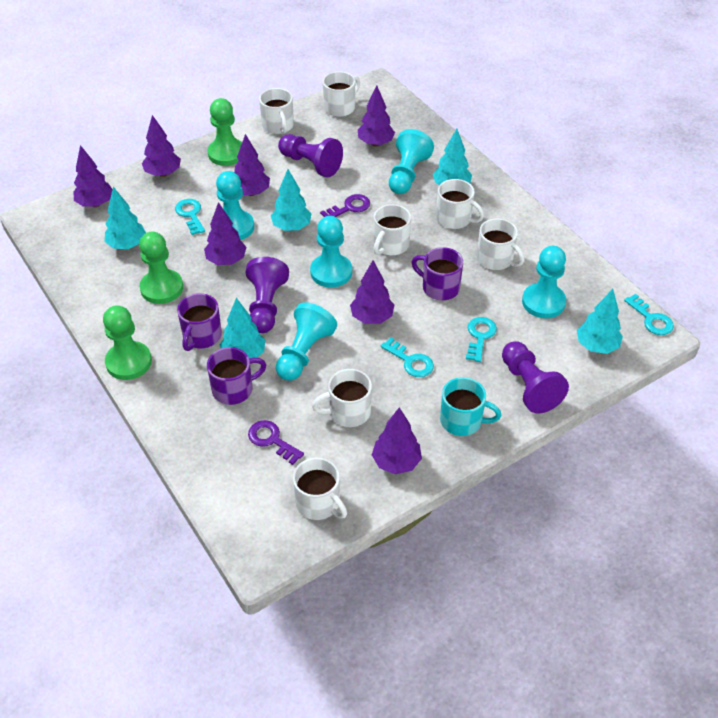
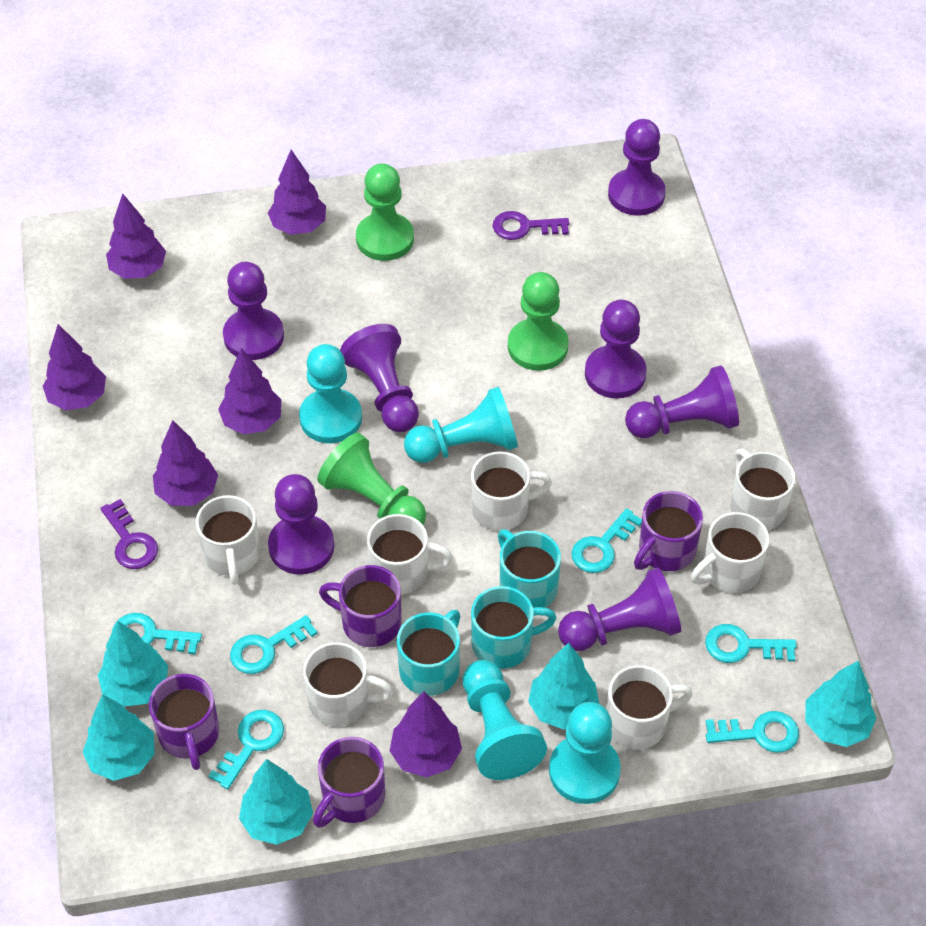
purple mug: [177,293,222,351] [207,347,266,405] [412,247,463,300] = 3 -> [149,674,220,770] [313,737,385,828] [319,565,402,647] [634,491,703,571] = 4
purple pawn: [246,257,289,333] [278,134,343,177] [502,341,569,414] = 3 -> [223,262,284,360] [268,474,334,575] [340,324,419,432] [558,568,681,651] [585,299,647,399] [608,119,666,216] [625,365,739,438] = 7
purple tree: [74,145,113,207] [142,115,181,177] [204,202,246,265] [234,134,270,196] [350,260,394,324] [358,85,395,146] [372,407,422,474] = 7 -> [43,324,106,410] [106,193,166,279] [153,420,218,506] [218,348,281,434] [268,150,326,235] [390,691,462,778] = 6
turquoise key: [175,199,205,235] [381,337,434,377] [466,317,497,362] [624,294,674,335] = 4 -> [112,613,202,654] [209,710,284,789] [230,615,318,674] [571,508,642,573] [705,624,797,663] [706,711,799,753] = 6
turquoise mug: [440,377,501,436] = 1 -> [397,610,460,696] [471,586,556,669] [498,529,561,608] = 3
turquoise pawn: [216,171,254,240] [276,302,337,381] [310,216,352,287] [389,129,434,194] [522,246,566,318] = 5 -> [299,344,362,443] [404,387,518,463] [463,660,547,780] [549,702,621,804] = 4

